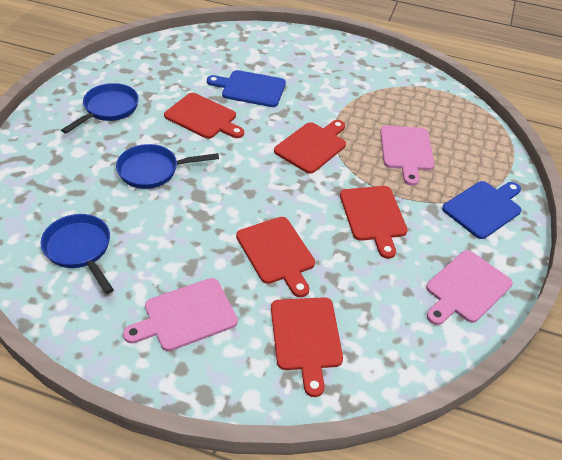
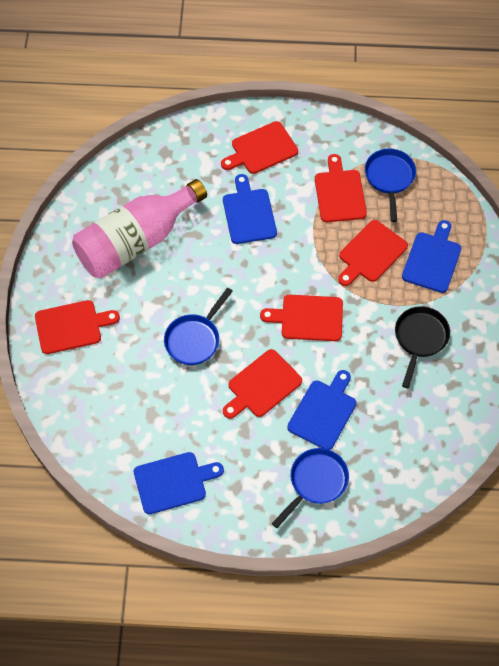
black pan: none = 0 -> [395,306,450,388] = 1
blue cutting board: [207,70,286,107] [442,181,522,239] = 2 -> [134,452,224,514] [223,174,277,244] [287,370,356,450] [402,220,461,293] = 4
pink bottle: none = 0 -> [72,179,207,279] = 1
pink cutting board: [123,278,238,351] [380,125,434,186] [426,250,513,325] = 3 -> none = 0
red cutting board: [164,93,244,139] [236,217,315,297] [271,297,343,397] [274,120,346,174] [340,186,408,259] = 5 -> [35,300,120,354] [221,121,298,174] [223,349,302,419] [260,295,343,341] [315,154,367,222] [338,220,408,286] = 6

